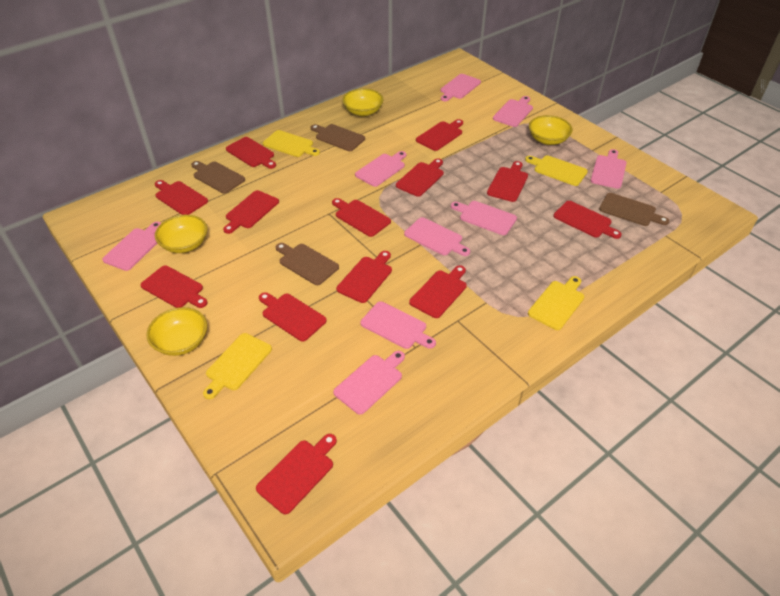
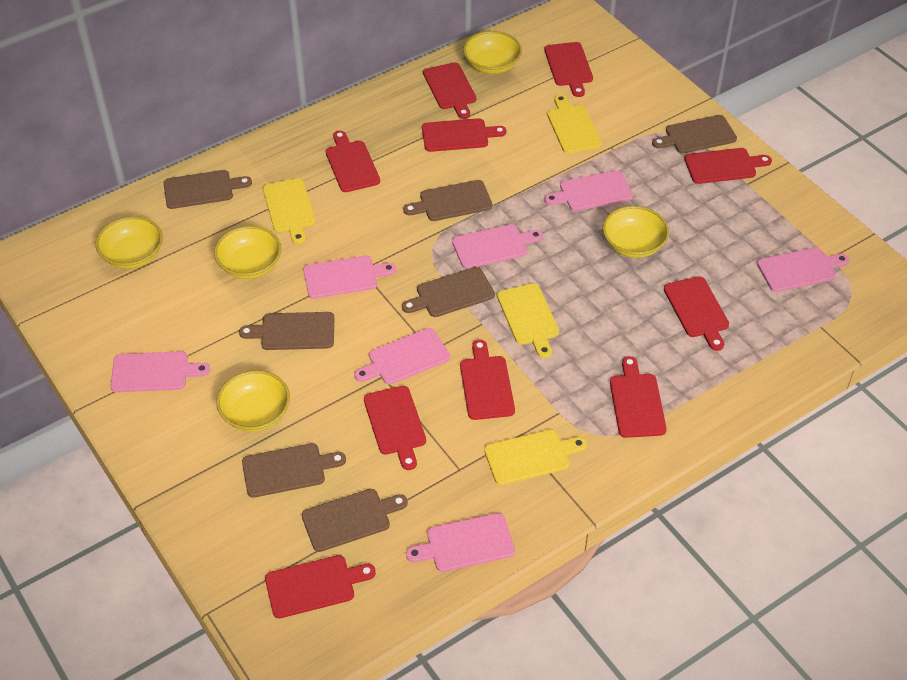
brown cutting board: [191,161,245,194] [276,243,339,285] [311,124,365,151] [599,193,669,226] = 4 -> [164,170,252,209] [239,312,334,350] [242,443,346,498] [302,489,408,552] [402,267,495,317] [403,180,493,221] [652,115,737,154] = 7
pink cutting board: [102,221,161,271] [333,351,405,415] [355,151,406,187] [360,301,436,349] [404,217,470,256] [441,74,481,101] [451,201,517,235] [493,96,533,127] [591,149,627,189] = 9 -> [110,351,210,392] [303,256,396,299] [354,328,450,385] [406,513,515,572] [452,224,543,269] [544,170,633,211] [757,247,849,292] = 7
red cutting board: [140,266,208,308] [155,180,208,215] [223,190,279,234] [226,137,276,169] [256,434,337,514] [259,292,327,342] [332,198,391,237] [336,251,392,303] [396,158,444,197] [409,265,467,318] [416,119,463,151] [487,161,528,202] [553,201,622,239] = 13 -> [265,555,376,618] [326,131,380,192] [364,386,426,470] [422,118,506,152] [423,62,476,119] [460,340,515,420] [544,42,593,97] [610,356,667,438] [664,276,729,351] [684,148,772,184] = 10
yellow bowl: [147,307,207,356] [155,215,207,253] [342,88,383,116] [529,115,573,145] = 4 -> [95,216,163,269] [214,226,281,279] [216,370,290,432] [463,31,522,74] [603,206,669,258] = 5

